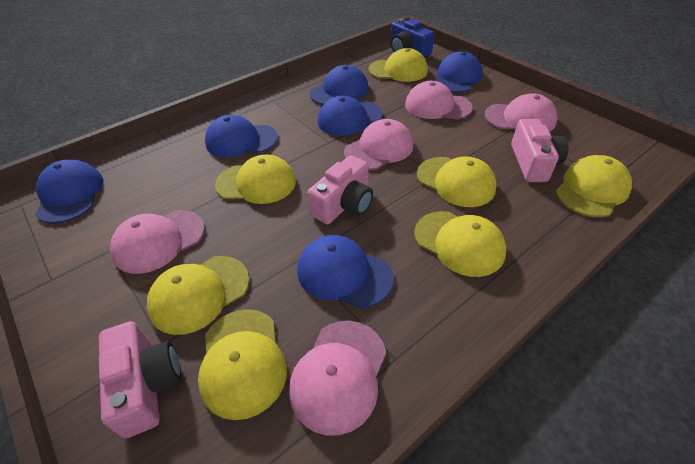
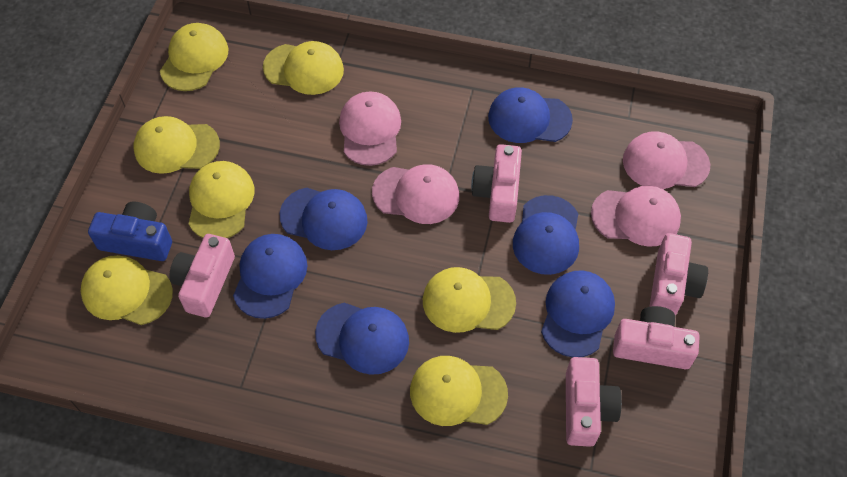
pink camera: [99,321,181,438] [308,155,373,224] [511,119,569,182] = 3 -> [169,234,235,317] [471,144,522,223] [566,357,622,447] [613,306,700,369] [649,233,708,316] = 5
pink cap: [110,210,205,274] [289,321,386,436] [344,119,413,170] [405,81,473,120] [484,93,557,132] = 5 -> [339,91,401,166] [372,164,459,224] [591,186,681,247] [623,131,710,189] = 4

